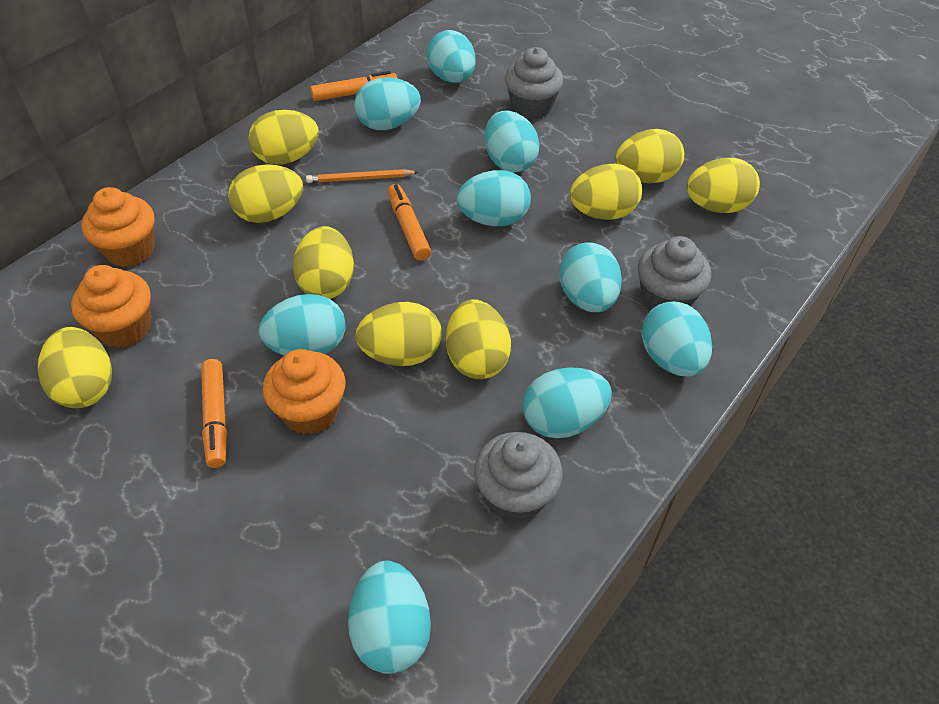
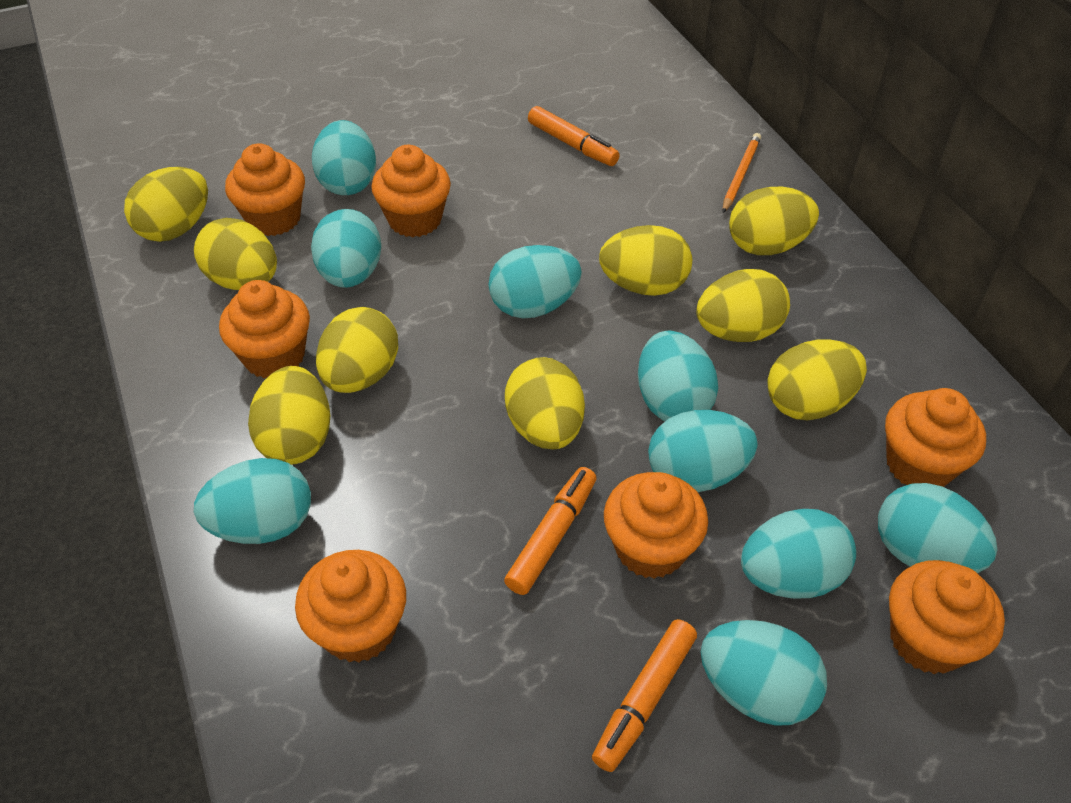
grey cupcake: [474,432,563,522] [505,47,563,119] [638,236,711,310] = 3 -> none = 0
orange cupcake: [71,265,151,348] [82,187,154,267] [263,349,346,434] = 3 -> [219,280,310,379] [225,143,305,236] [295,550,406,663] [371,145,451,237] [604,472,708,579] [885,388,986,487] [889,560,1005,674] = 7

